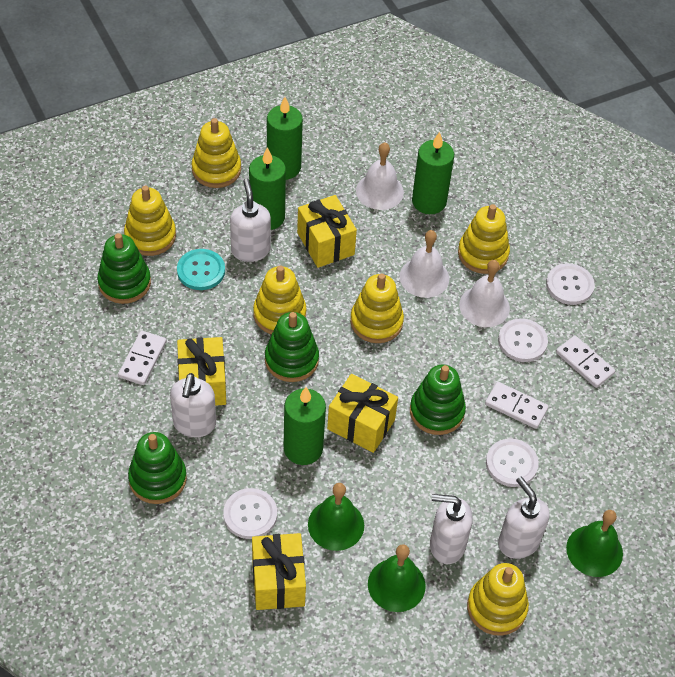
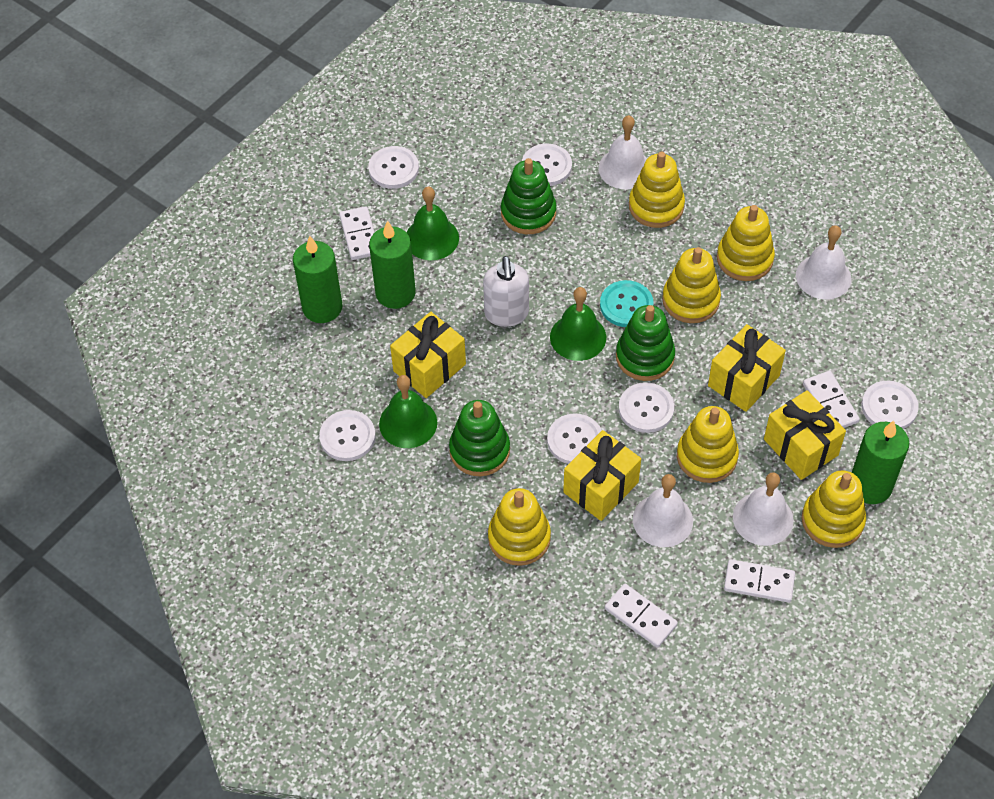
green candle: [249,147,286,230] [267,97,303,180] [284,387,326,465] [412,132,454,214] = 4 -> [293,236,342,323] [369,220,416,309] [852,421,909,504] = 3
green stacking toy: [97,233,151,304] [128,432,187,504] [265,312,319,382] [410,365,466,435] = 4 -> [449,400,510,476] [501,158,556,234] [616,305,675,381] = 3
white bell: [356,143,404,210] [400,230,449,298] [459,260,510,327] = 3 -> [599,115,647,189] [633,474,693,547] [733,472,794,546] [796,225,851,300] = 4
white button: [223,488,277,539] [486,439,539,487] [498,318,548,362] [546,263,595,305] = 4 -> [319,410,376,461] [368,146,419,189] [522,144,572,186] [547,413,602,464] [619,382,674,433] [861,381,919,429] = 6
white domino: [118,331,166,385] [485,382,549,429] [556,335,615,388] = 3 -> [339,206,375,260] [605,584,678,648] [724,559,795,603] [803,371,860,428] = 4
white soap dispenser: [170,373,216,437] [230,178,271,262] [430,494,473,564] [498,476,550,559] = 4 -> [483,256,529,327] = 1

